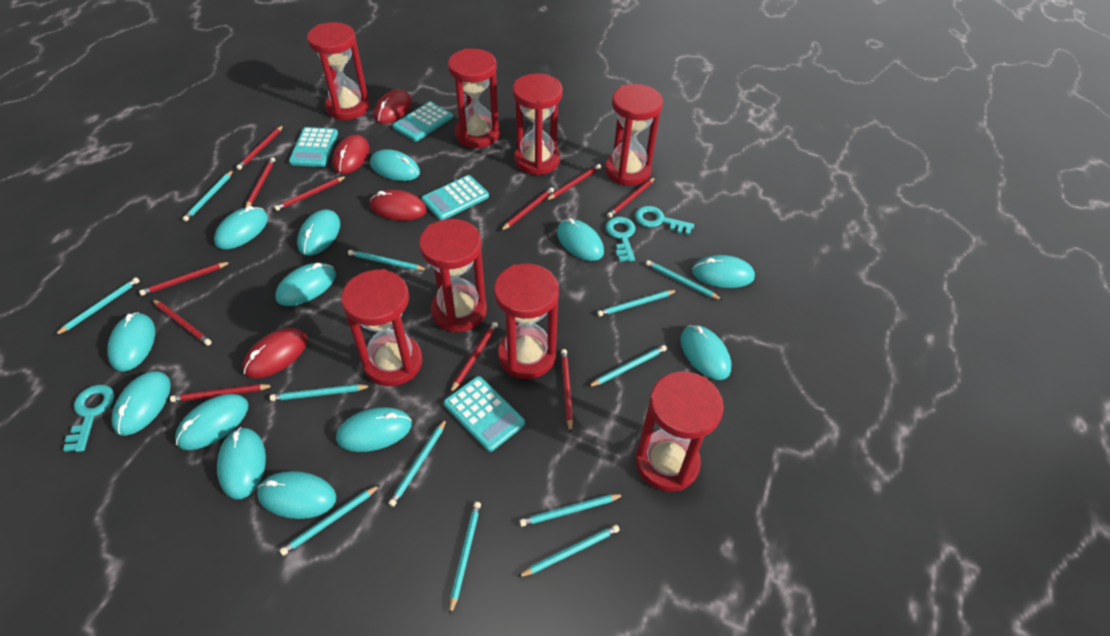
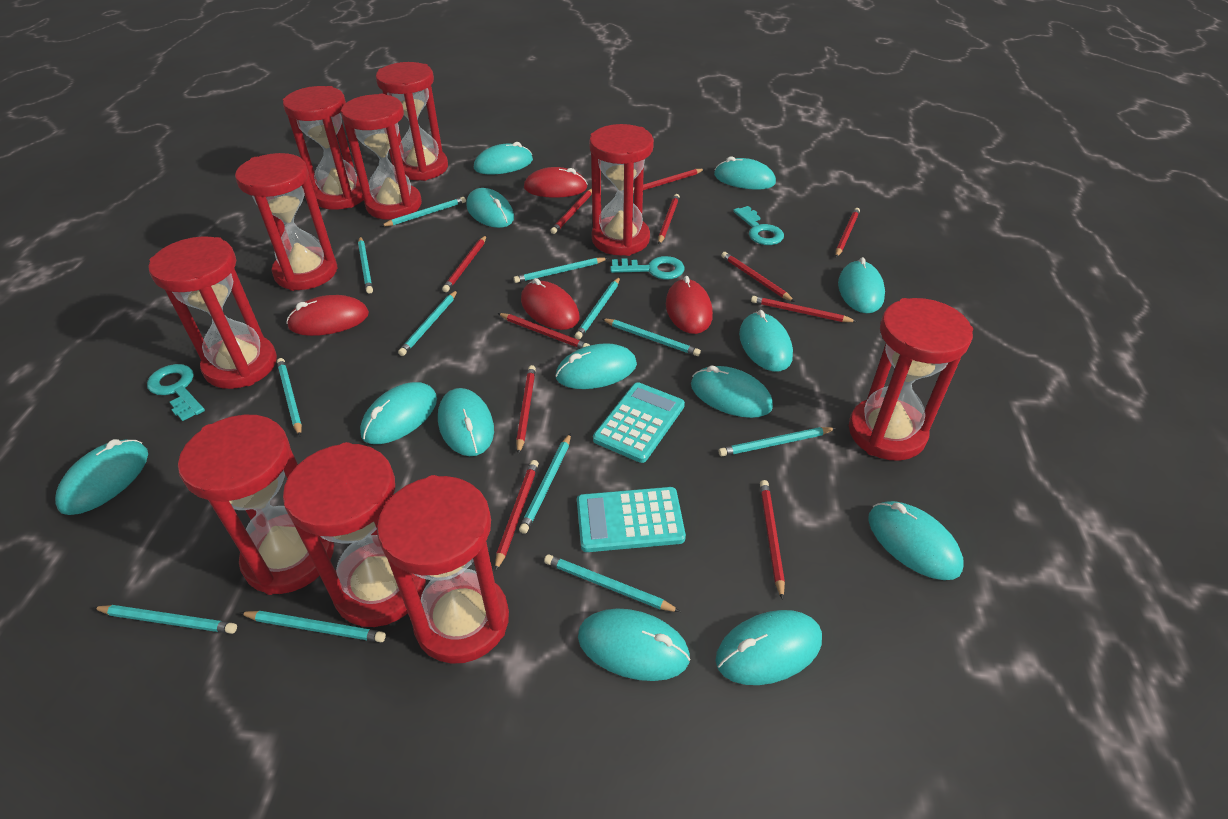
red hourglass: [307,22,370,120] [341,269,423,386] [419,219,487,332] [448,48,500,148] [494,264,559,379] [513,73,563,176] [605,84,663,186] [636,371,724,492] = 8 -> [149,236,277,389] [178,415,334,595] [235,153,338,291] [283,86,364,210] [283,442,426,627] [341,94,422,220] [376,62,448,181] [377,475,509,664] [589,124,654,256] [849,298,973,461] = 10
turquoise calculator: [289,127,338,167] [393,102,453,141] [421,175,489,220] [444,376,525,452] = 4 -> [577,487,686,552] [593,382,685,463] = 2

